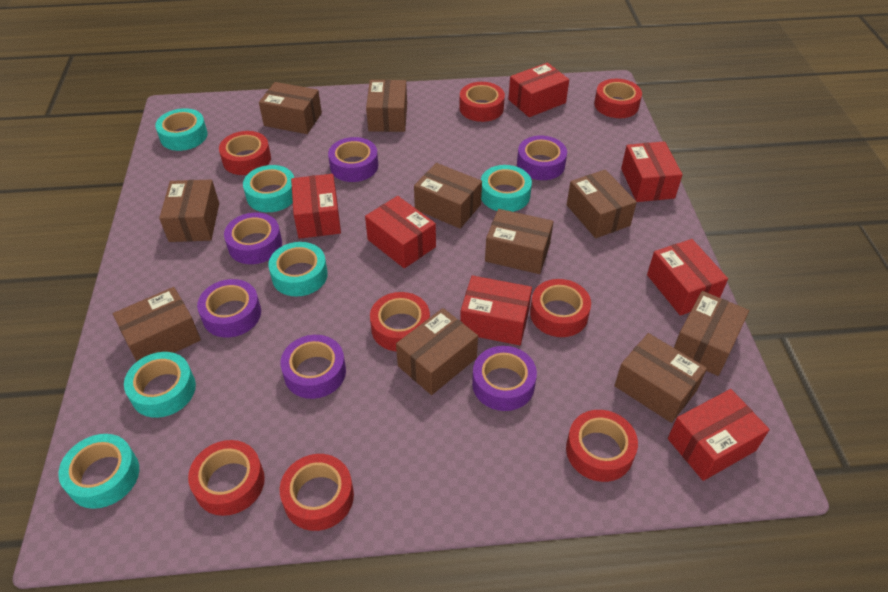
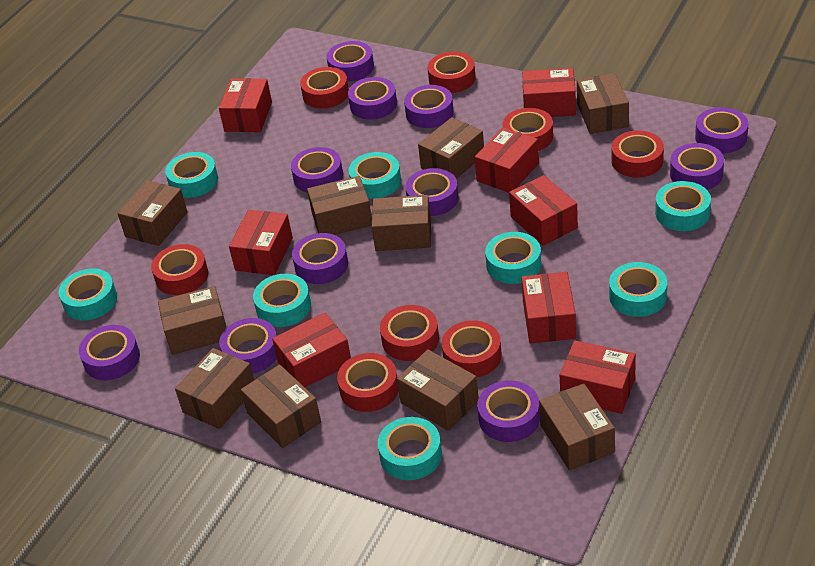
purple tape: [197,279,261,337] [224,213,282,264] [280,335,346,399] [328,137,378,182] [472,346,537,411] [517,136,567,180] = 6 -> [79,325,140,380] [219,318,277,373] [291,147,343,193] [292,233,348,284] [327,41,374,82] [348,77,397,120] [404,85,454,128] [405,168,459,216] [477,381,540,442] [670,143,724,190] [695,107,749,154] = 11
red box: [291,174,341,239] [365,196,436,268] [460,275,532,345] [508,63,569,117] [621,141,683,202] [647,239,728,316] [668,389,770,481] = 7 -> [219,78,272,132] [229,210,293,275] [272,313,351,387] [475,127,539,193] [509,175,578,246] [521,272,576,343] [522,68,576,117] [560,340,636,414] = 8
turquoise tape: [58,434,139,509] [124,352,196,418] [155,108,208,151] [243,165,294,212] [268,242,328,297] [481,165,532,212] = 6 -> [59,268,117,320] [165,152,218,198] [253,274,311,327] [349,152,401,199] [378,417,442,480] [485,232,541,284] [609,262,667,317] [655,181,711,231] = 8

